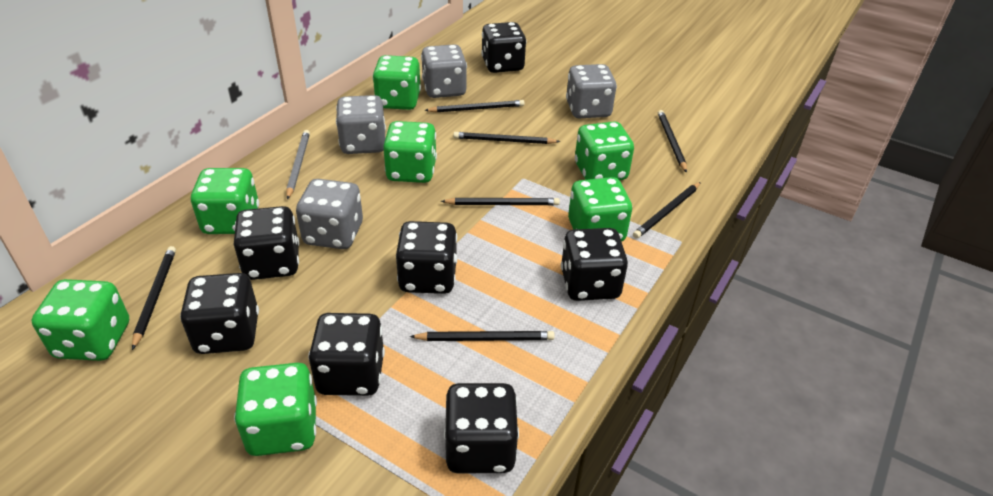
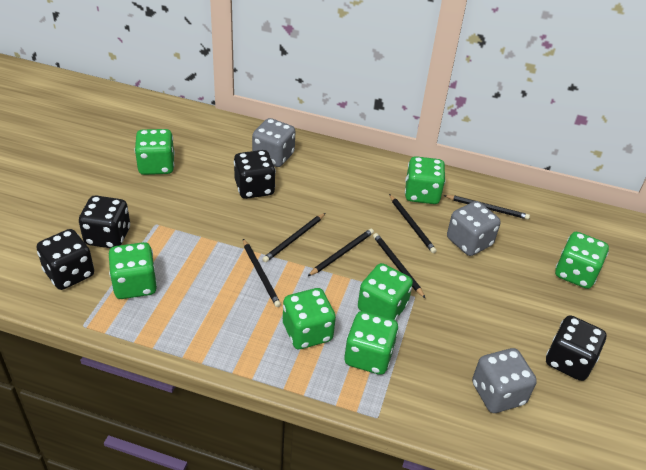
black dice: [180,273,259,354] [234,206,299,280] [308,313,385,396] [396,221,457,294] [444,383,519,474] [481,22,526,73] [561,228,628,301] = 7 -> [37,229,94,290] [79,196,130,248] [234,150,276,199] [546,315,606,381] = 4
black pencil: [132,246,176,350] [410,331,555,341] [424,100,525,113] [441,198,560,205] [453,132,560,144] [633,182,701,239] [658,110,687,173] = 7 -> [243,239,281,307] [262,213,325,262] [308,229,374,276] [373,233,425,298] [389,194,437,253] [443,195,530,220] = 6
grey dice: [296,179,363,249] [336,95,386,154] [421,44,467,98] [566,64,617,118] = 4 -> [252,118,296,167] [447,201,501,256] [472,348,537,413] = 3
grey pencil: [286,130,310,200] = 1 -> none = 0

